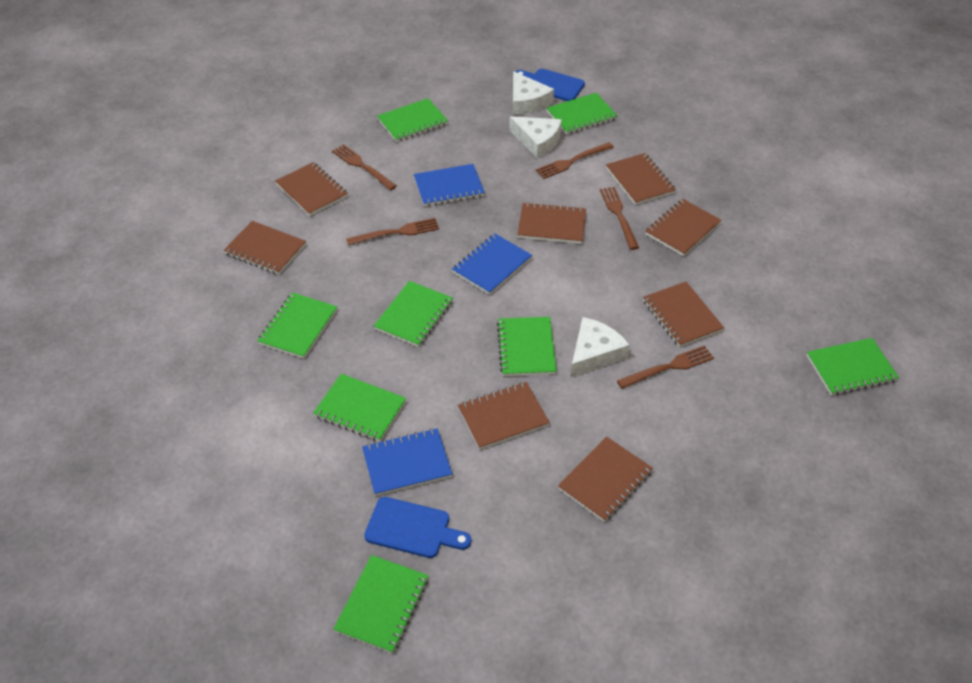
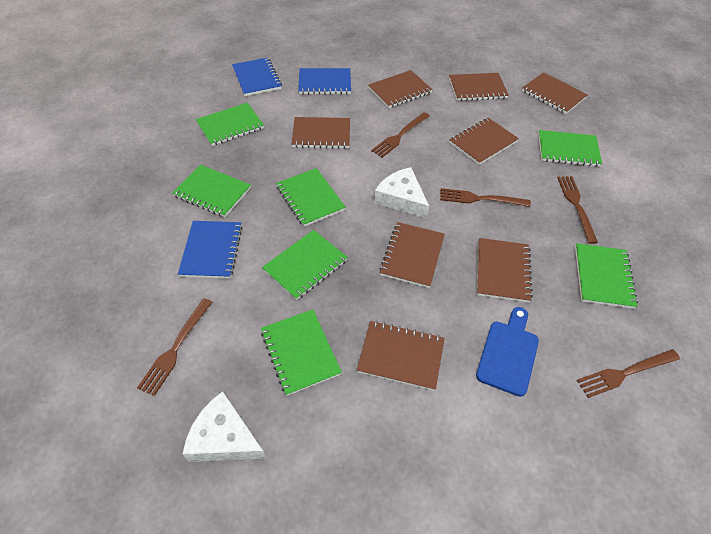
blue cutting board: [364,497,471,558] [515,69,585,101] = 2 -> [476,307,539,397] = 1
green notebook: [257,292,337,359] [313,374,406,442] [333,555,428,654] [374,281,453,347] [377,98,448,142] [497,317,557,376] [547,93,618,134] [807,338,899,395] = 8 -> [172,165,251,217] [196,103,264,146] [261,309,342,396] [262,230,348,300] [276,168,346,227] [538,130,602,167] [575,243,638,309] = 7
white cheese: [509,116,562,158] [513,71,554,115] [570,317,630,378] = 3 -> [183,391,266,462] [374,167,429,219] = 2

